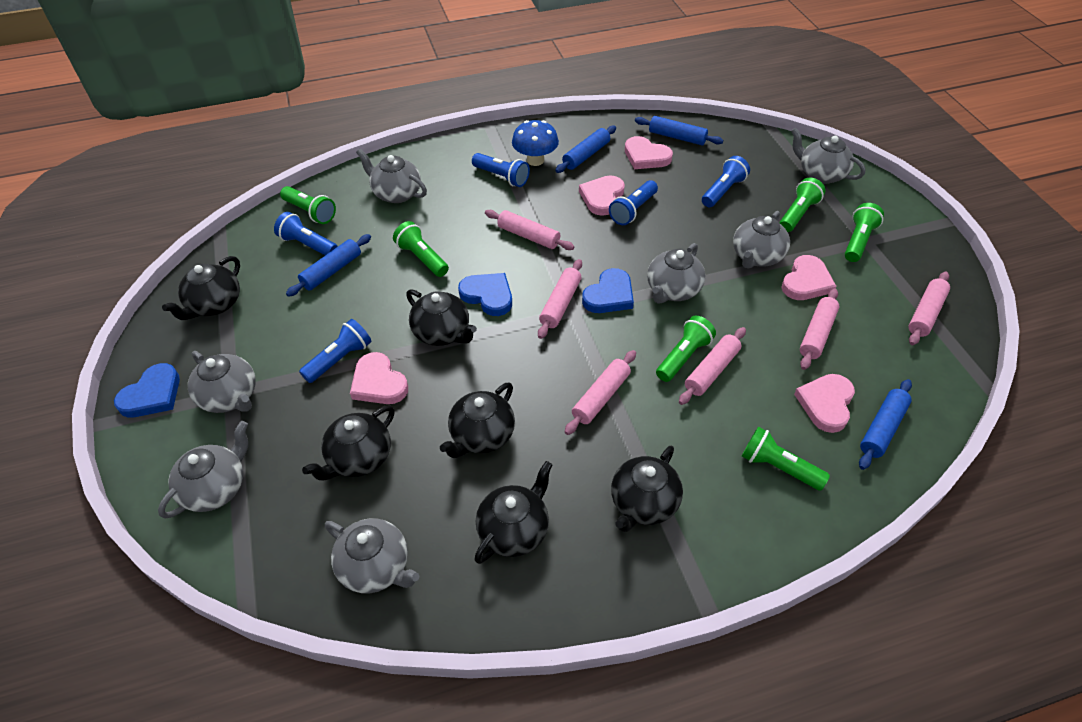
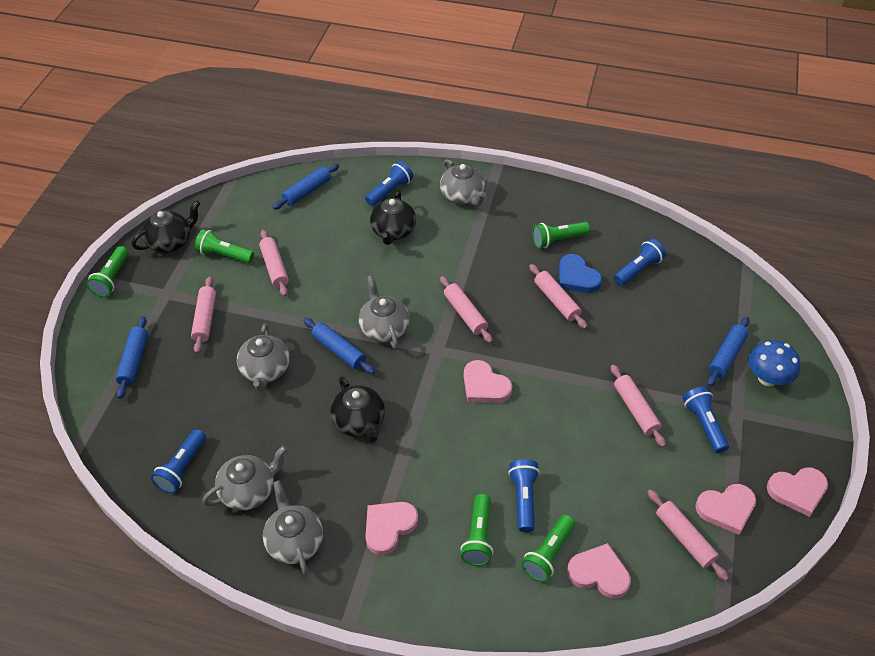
black teapot: [162,256,240,320] [302,406,395,481] [406,289,477,346] [440,383,515,458] [474,461,553,564] [611,446,683,532] = 6 -> [132,201,200,253] [330,376,385,442] [370,190,416,245] = 3
blue heart: [114,363,180,418] [458,273,512,316] [582,268,634,313] = 3 -> [559,254,602,293] = 1
green flashlight: [280,186,336,224] [393,221,449,277] [656,316,716,382] [742,427,830,491] [779,177,826,232] [845,203,884,262] = 6 -> [86,246,129,297] [195,229,254,264] [461,494,493,566] [521,515,575,582] [532,222,590,248] = 5
grey teapot: [158,421,248,518] [188,351,256,413] [325,518,419,593] [356,149,427,203] [647,243,705,304] [733,211,790,269] [791,128,866,184] = 7 -> [202,445,288,511] [237,324,290,391] [263,480,323,575] [359,275,409,349] [440,159,486,206] = 5

